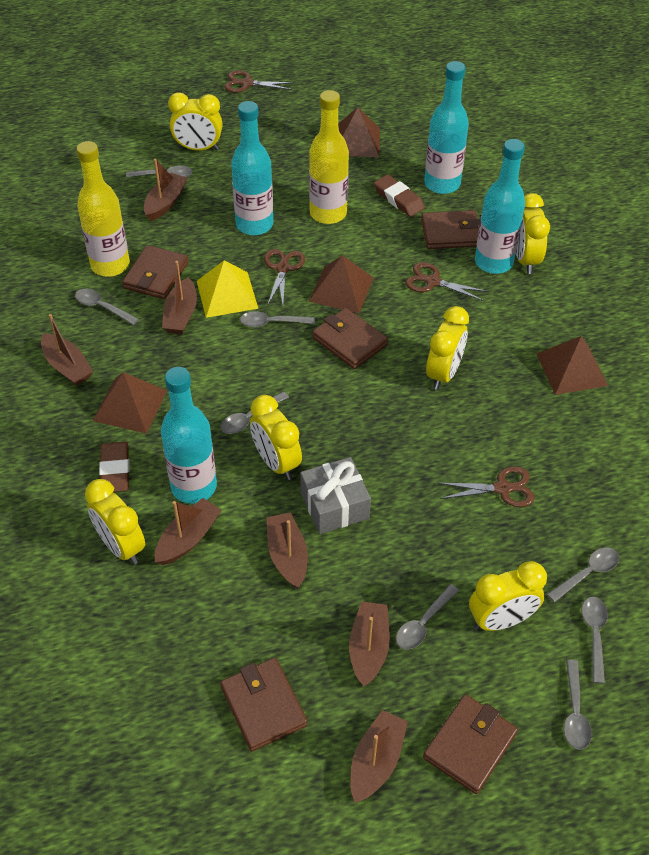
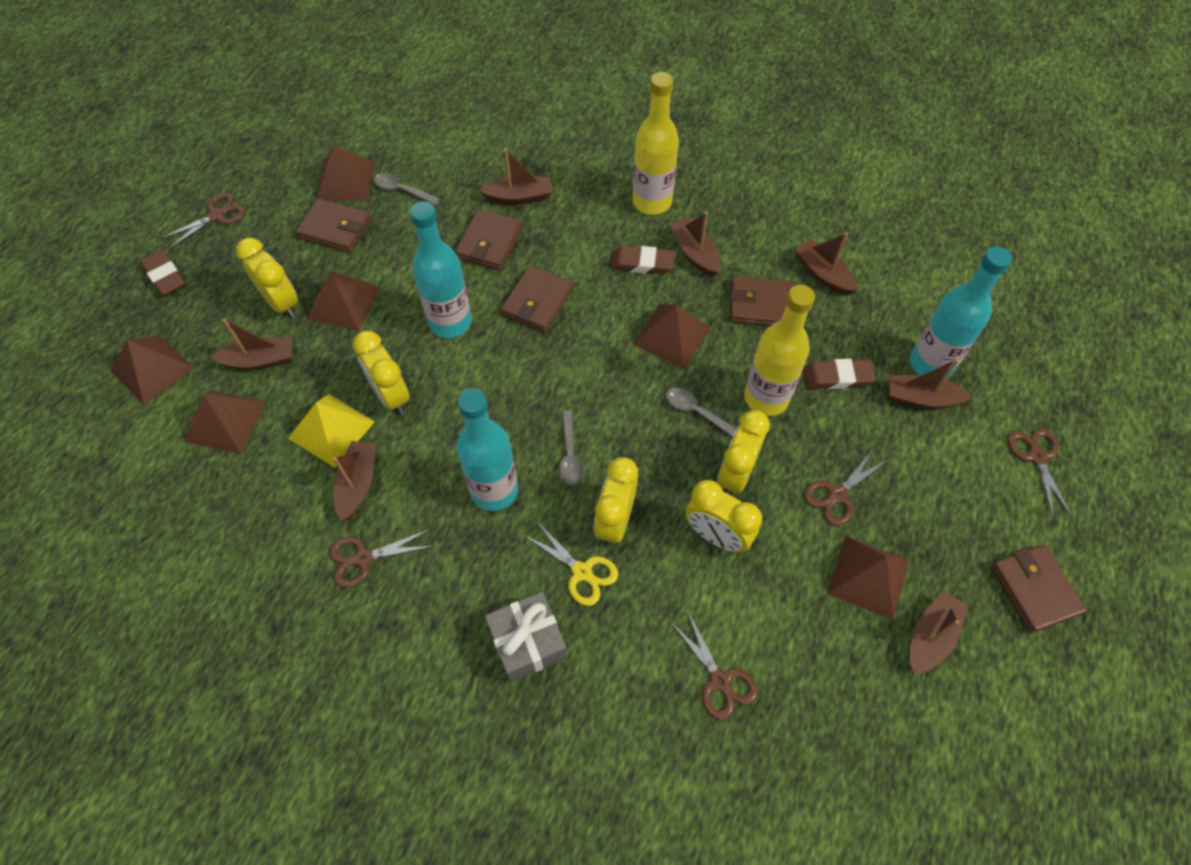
brown eraser: [99,442,130,492] [374,174,425,217] = 2 -> [140,249,185,296] [611,246,675,274] [803,359,876,389] = 3
brown pyramid: [92,372,167,434] [309,255,374,313] [338,107,380,157] [536,336,608,395] = 4 -> [110,335,194,405] [184,390,266,454] [306,271,381,332] [316,146,374,200] [633,304,710,369] [827,536,910,620] = 6
brown scissors: [224,70,294,93] [264,249,305,306] [405,262,489,301] [438,466,534,507] = 4 -> [160,193,245,249] [329,529,434,588] [670,612,758,720] [804,448,889,525] [1007,428,1072,518] = 5
grey spoon: [75,289,139,325] [126,166,192,178] [221,391,289,434] [240,311,315,327] [396,584,459,650] [547,548,619,602] [564,660,592,750] [582,597,608,684] = 8 -> [374,173,440,205] [559,410,583,486] [666,388,737,437] = 3
turquoise bottle: [161,367,217,504] [231,101,273,235] [424,61,469,194] [475,139,525,274] = 4 -> [410,201,472,338] [456,389,518,511] [910,247,1012,379] = 3
yellow clock: [85,479,145,565] [168,92,222,151] [250,395,302,480] [426,306,469,390] [469,561,547,631] [516,193,550,274] = 6 -> [236,238,298,318] [353,331,410,414] [593,457,638,546] [685,480,762,553] [717,410,770,495] = 5
yellow scissors: none = 0 -> [524,523,618,606] = 1

